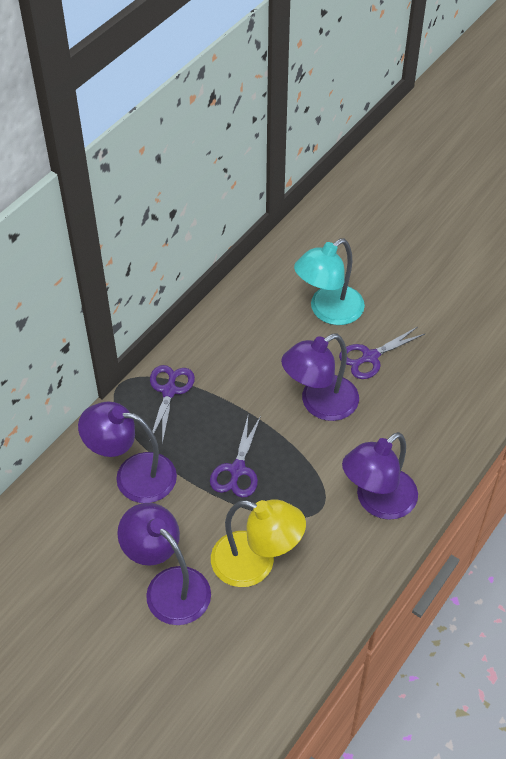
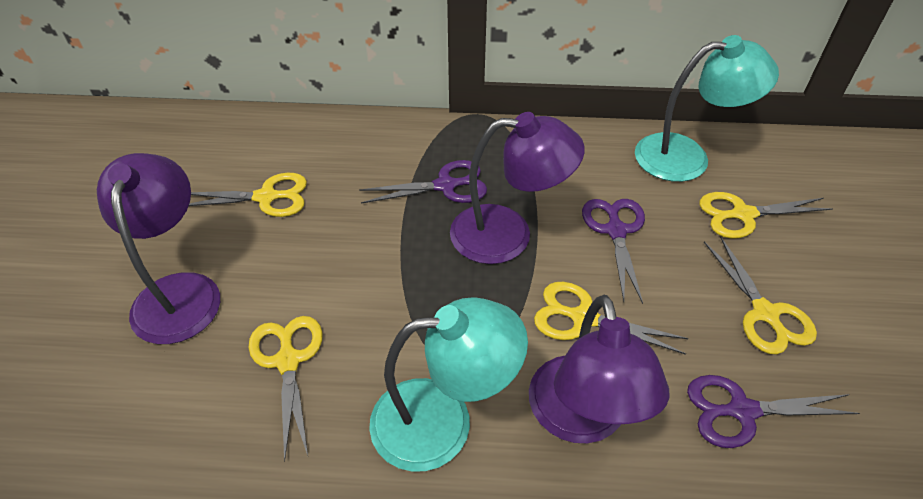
purple lamp: [78,401,177,503] [117,503,211,625] [281,333,359,421] [342,432,418,520] = 4 -> [97,153,220,344] [450,112,585,264] [529,295,670,443] = 3
turquoise lamp: [294,238,365,325] = 1 -> [369,297,528,472] [635,35,779,182] = 2
yellow lamp: [211,499,306,587] = 1 -> none = 0
yellow scissors: none = 0 -> [189,173,307,217] [249,316,323,462] [534,282,688,355] [700,192,833,239] [704,236,817,354] = 5

